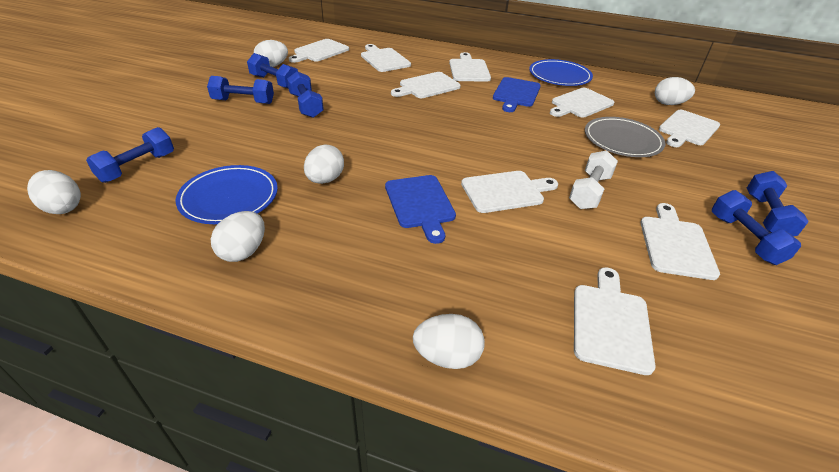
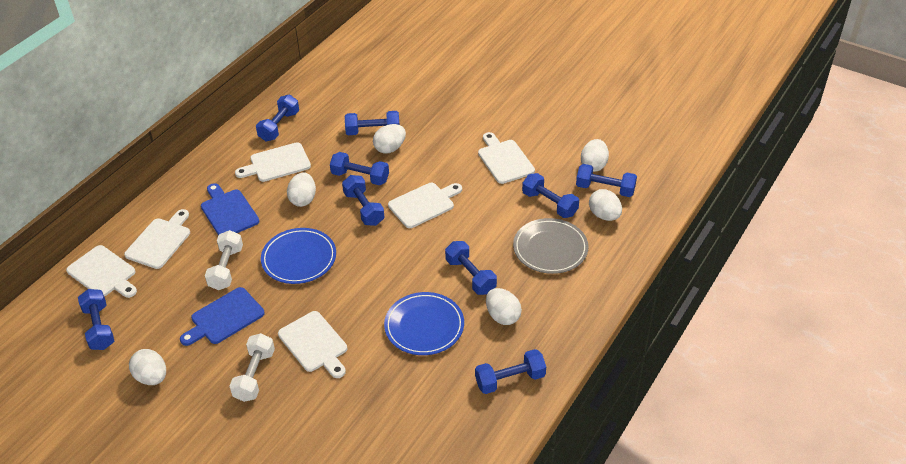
blue dumbbell: [86,127,174,183] [207,76,274,104] [247,53,298,88] [287,71,324,118] [712,190,801,265] [747,171,809,236] = 6 -> [78,289,114,350] [256,95,299,141] [330,152,389,185] [342,175,384,226] [345,111,399,135] [445,241,497,295] [475,349,546,394] [522,173,579,218] [576,164,637,197] = 9
white cutting board: [289,39,349,63] [361,44,411,72] [391,72,461,98] [449,52,491,82] [461,171,558,213] [550,88,614,117] [574,267,655,375] [641,203,720,280] [659,110,720,147] = 9 -> [66,245,137,298] [124,209,190,269] [235,142,311,182] [278,311,347,378] [388,183,462,228] [478,132,535,184] = 6
white dumbbell: [569,151,618,209] = 1 -> [205,230,243,290] [230,333,275,402] = 2

